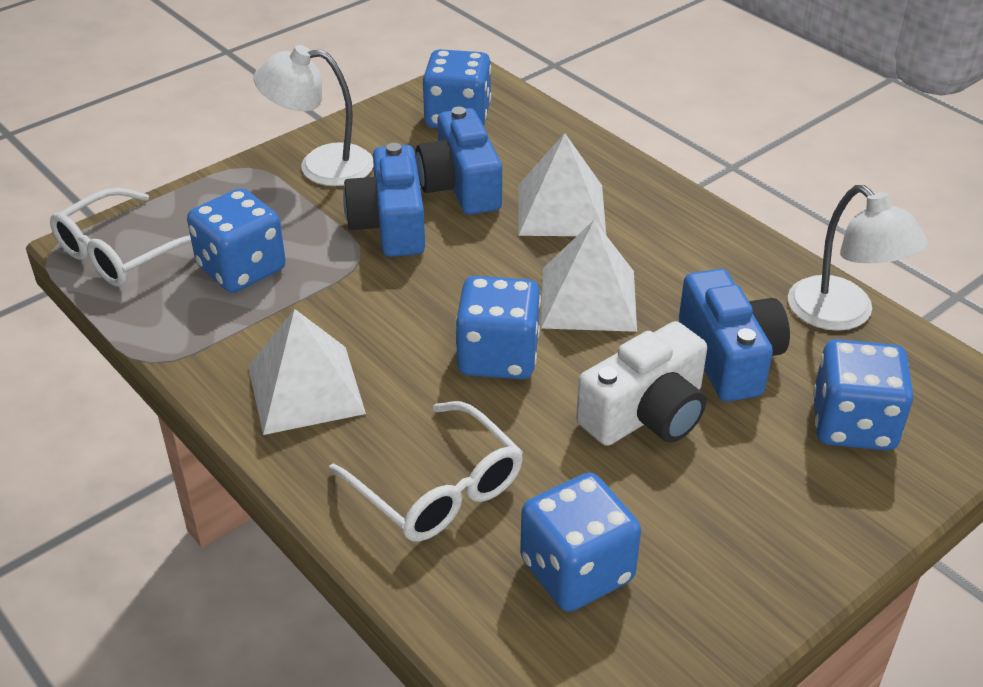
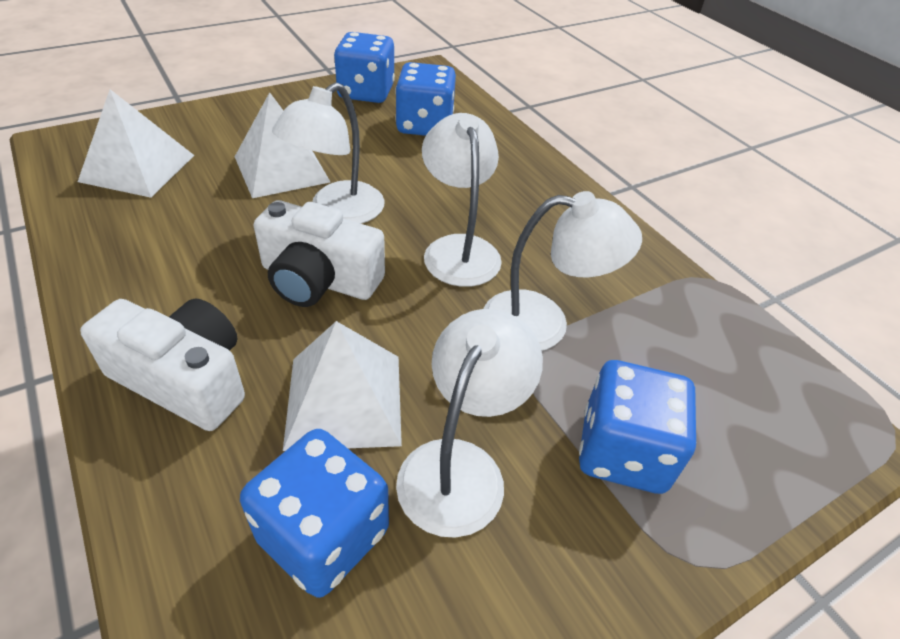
blue camera: [343,143,425,257] [415,107,502,215] [679,269,790,402] = 3 -> none = 0
blue dice: [187,188,286,293] [423,49,491,128] [455,276,541,379] [520,472,641,612] [813,339,914,451] = 5 -> [240,429,389,598] [334,32,395,103] [395,62,456,136] [579,360,696,494] = 4
white camera: [576,321,707,446] = 1 -> [80,299,245,431] [254,200,385,307] = 2
white glasses: [50,188,192,287] [329,401,523,542] = 2 -> none = 0
white lamp: [253,45,374,186] [788,185,928,331] = 2 -> [272,82,385,224] [396,309,543,538] [422,113,502,287] [484,191,642,351] = 4

